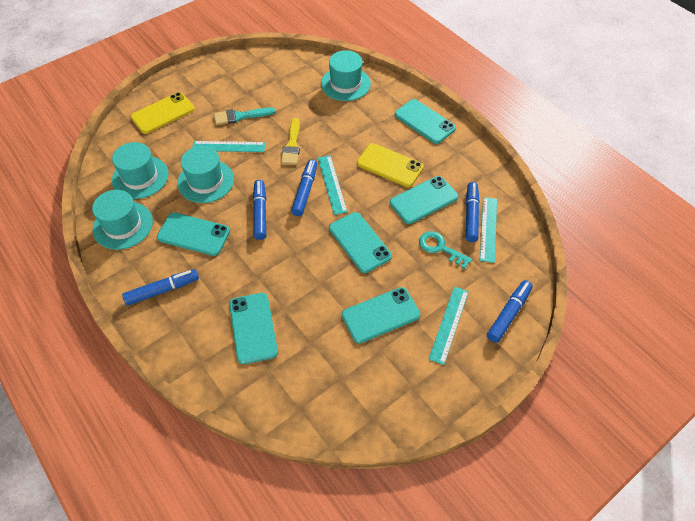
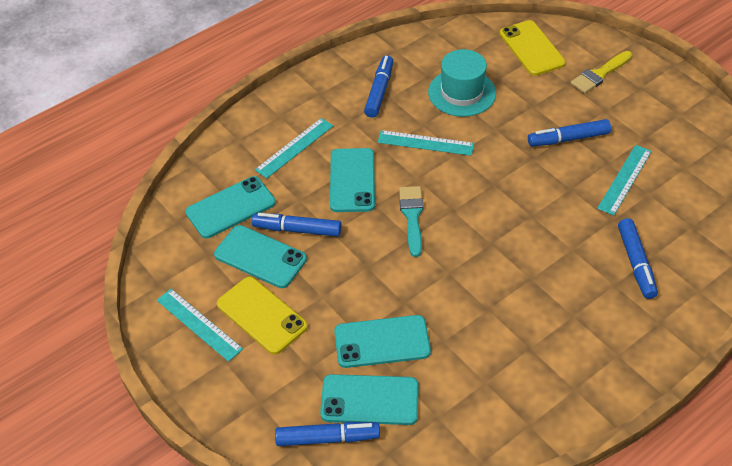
turquoise hat: [92,190,153,250] [112,142,168,199] [177,146,234,203] [321,50,371,101] = 4 -> [428,49,496,117] = 1
turquoise key: [419,231,472,269] = 1 -> none = 0
turquoise phone: [157,212,230,256] [229,293,278,364] [329,212,392,273] [342,287,420,344] [390,176,458,224] [395,99,456,144] = 6 -> [185,176,276,238] [214,225,307,288] [320,374,419,425] [330,148,375,212] [334,315,431,368] = 5

